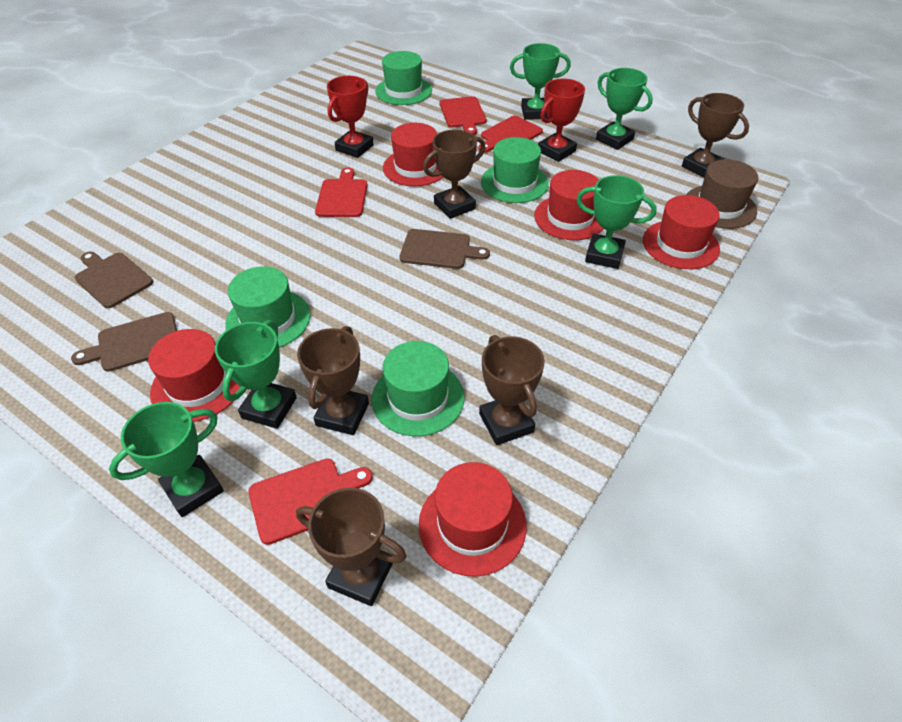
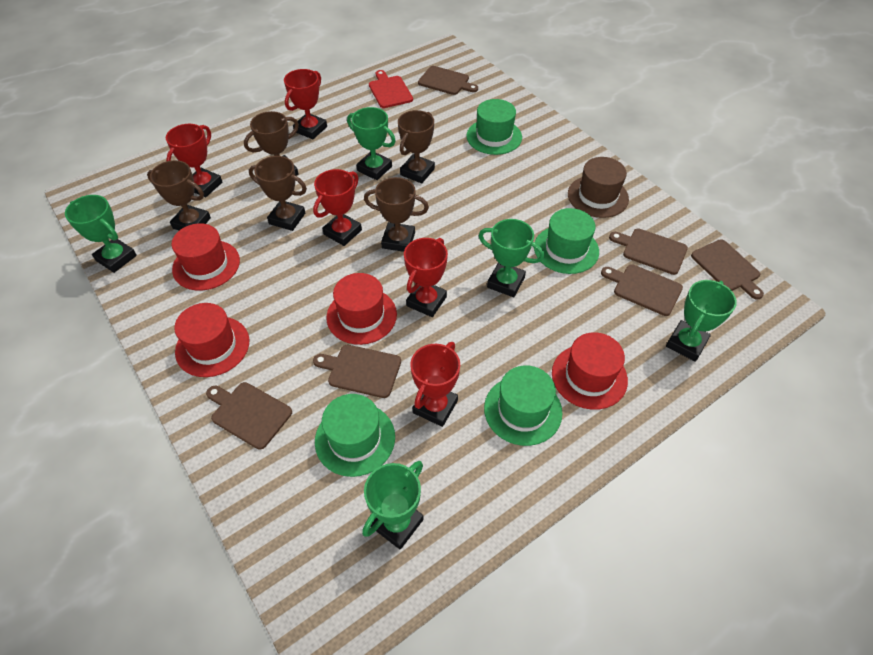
brown cutting board: [71,312,177,372] [75,252,153,308] [400,229,490,269] = 3 -> [206,382,292,450] [313,345,401,398] [418,66,478,95] [601,264,683,316] [609,228,688,275] [691,239,764,300] = 6
red cutting board: [248,458,373,545] [315,167,368,217] [440,96,487,135] [478,116,543,153] = 4 -> [369,70,413,108] = 1
red hat: [148,329,241,422] [383,123,443,186] [418,462,526,577] [534,170,604,240] [643,195,720,269] = 5 -> [172,223,240,290] [174,303,249,377] [326,273,397,345] [552,332,628,410] = 4
red trophy: [327,76,374,158] [538,79,585,162] = 2 -> [166,124,222,197] [284,69,327,139] [313,169,362,246] [404,238,448,317] [410,342,460,427] = 5

